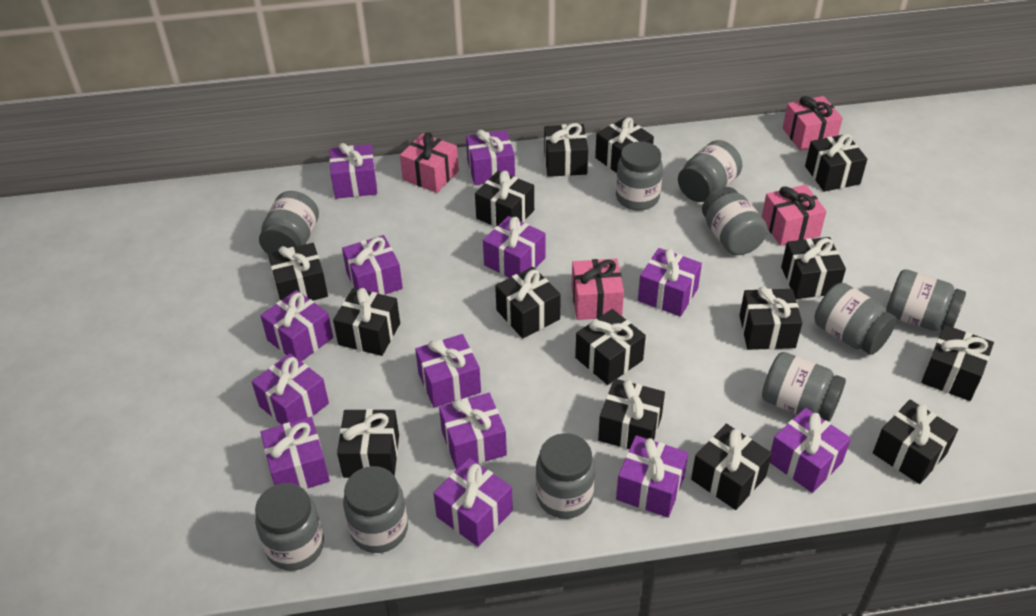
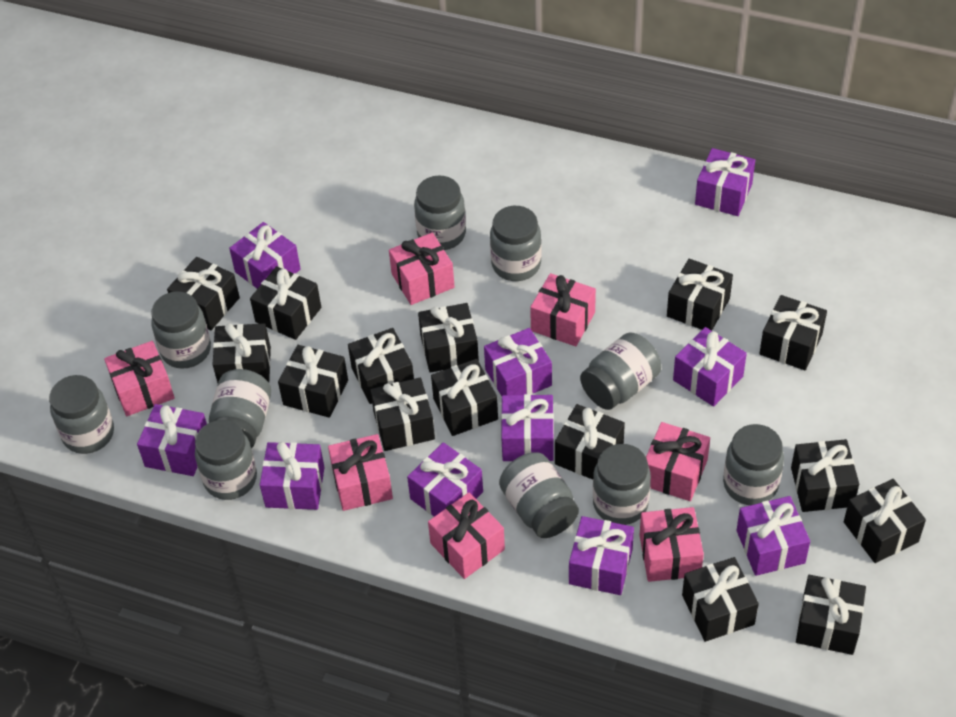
pink gift: [400,133,459,193] [572,258,624,320] [762,185,826,246] [783,96,843,151] = 4 -> [104,341,175,416] [328,434,393,511] [389,233,455,305] [428,493,505,579] [530,273,596,346] [640,507,704,582] [646,422,710,501] = 7
purple gift: [252,353,329,425] [260,290,333,361] [261,417,330,490] [330,143,377,199] [342,235,403,295] [415,334,481,408] [433,458,513,547] [439,393,507,470] [466,130,515,185] [483,216,545,278] [616,435,688,518] [638,248,702,317] [770,408,851,493] = 13 -> [137,404,207,476] [229,222,301,289] [260,442,325,510] [407,442,483,517] [484,328,552,396] [501,394,554,461] [569,516,634,595] [673,327,747,407] [695,148,755,216] [736,496,810,576] = 10

